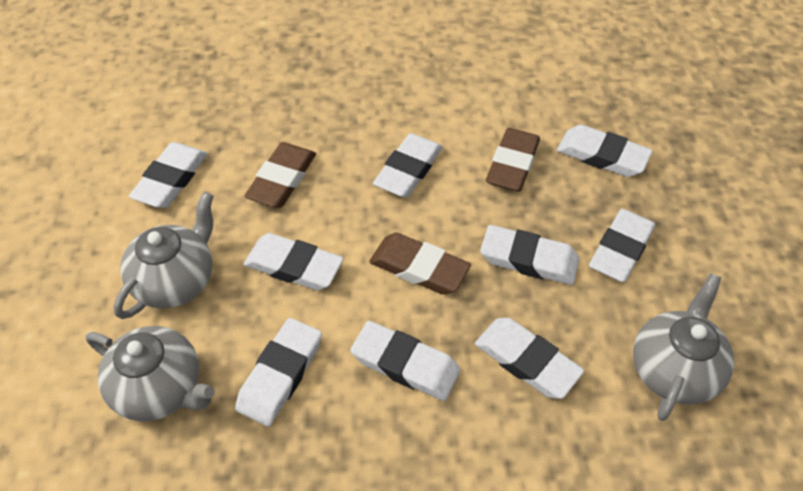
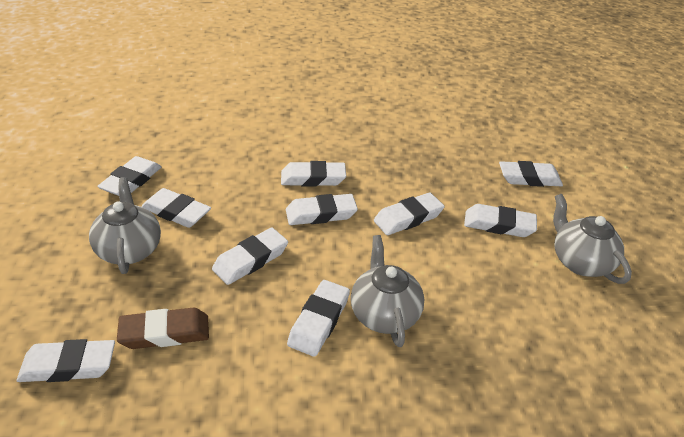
brown eraser: [244,142,316,208] [369,233,471,295] [486,128,540,192] = 3 -> [117,308,209,349] = 1
white eraser: [129,142,208,208] [235,318,322,427] [244,233,343,291] [350,321,461,401] [373,133,443,198] [475,318,584,399] [480,225,580,285] [557,125,653,177] [589,209,655,282] = 9 -> [17,339,115,382] [97,156,162,196] [141,188,211,228] [212,228,288,285] [281,161,346,187] [286,194,358,225] [287,280,350,357] [374,192,444,235] [464,204,537,237] [499,161,563,187] = 10

